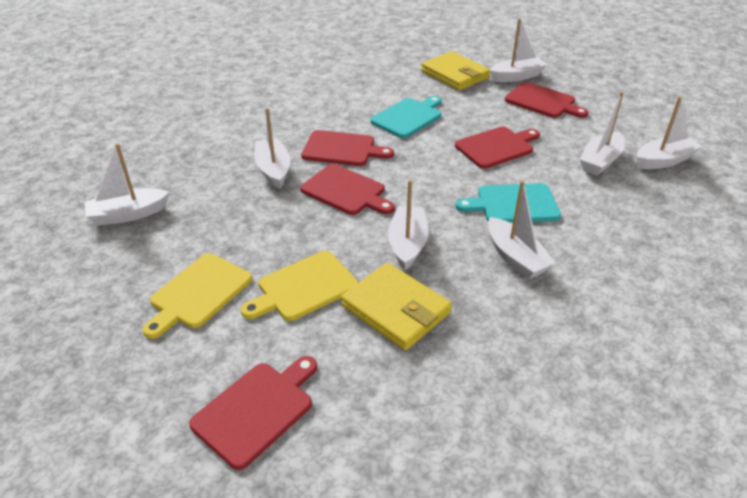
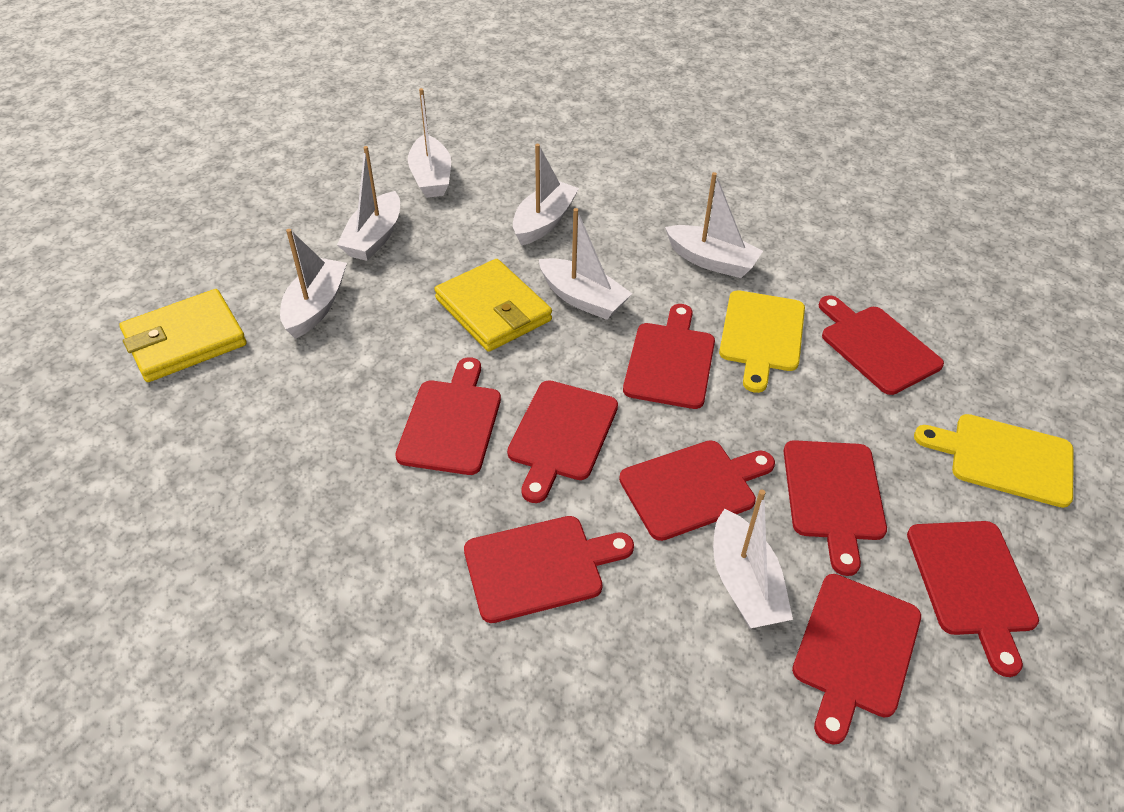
red cutting board: [189,356,317,470] [300,164,395,215] [301,130,394,166] [455,127,540,169] [505,82,589,118] = 5 -> [395,357,501,475] [464,516,634,623] [507,380,618,503] [619,440,775,541] [623,304,715,409] [784,440,887,576] [792,574,921,745] [819,295,944,395] [907,521,1039,677] = 9
turquoise cutting board: [370,96,442,138] [456,183,561,223] = 2 -> none = 0

